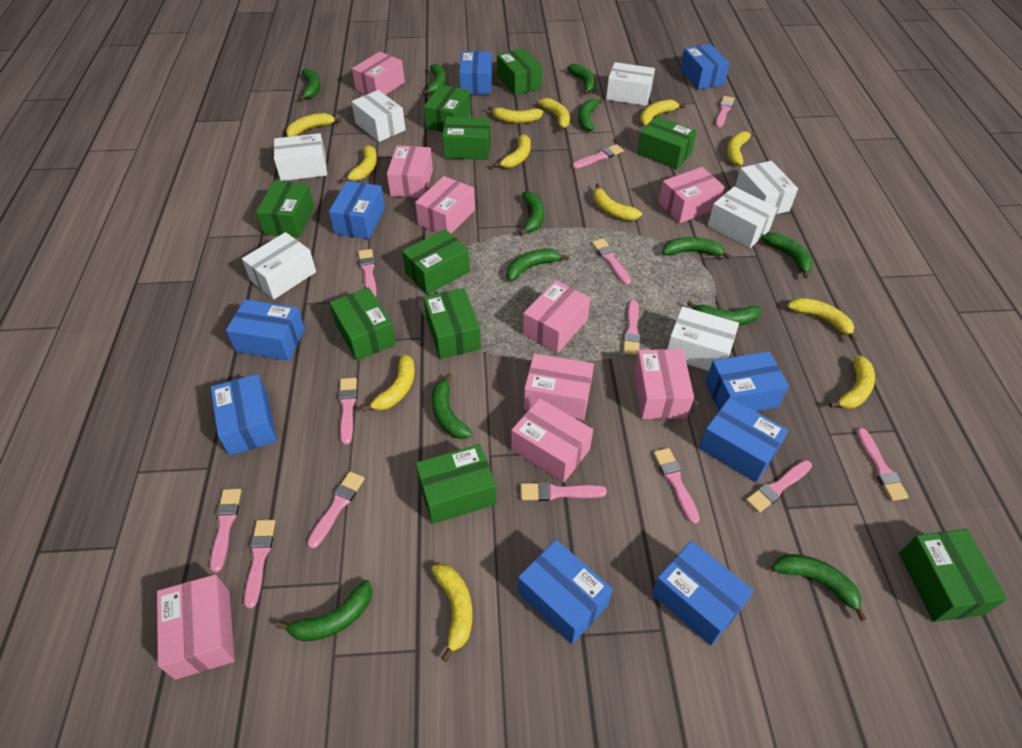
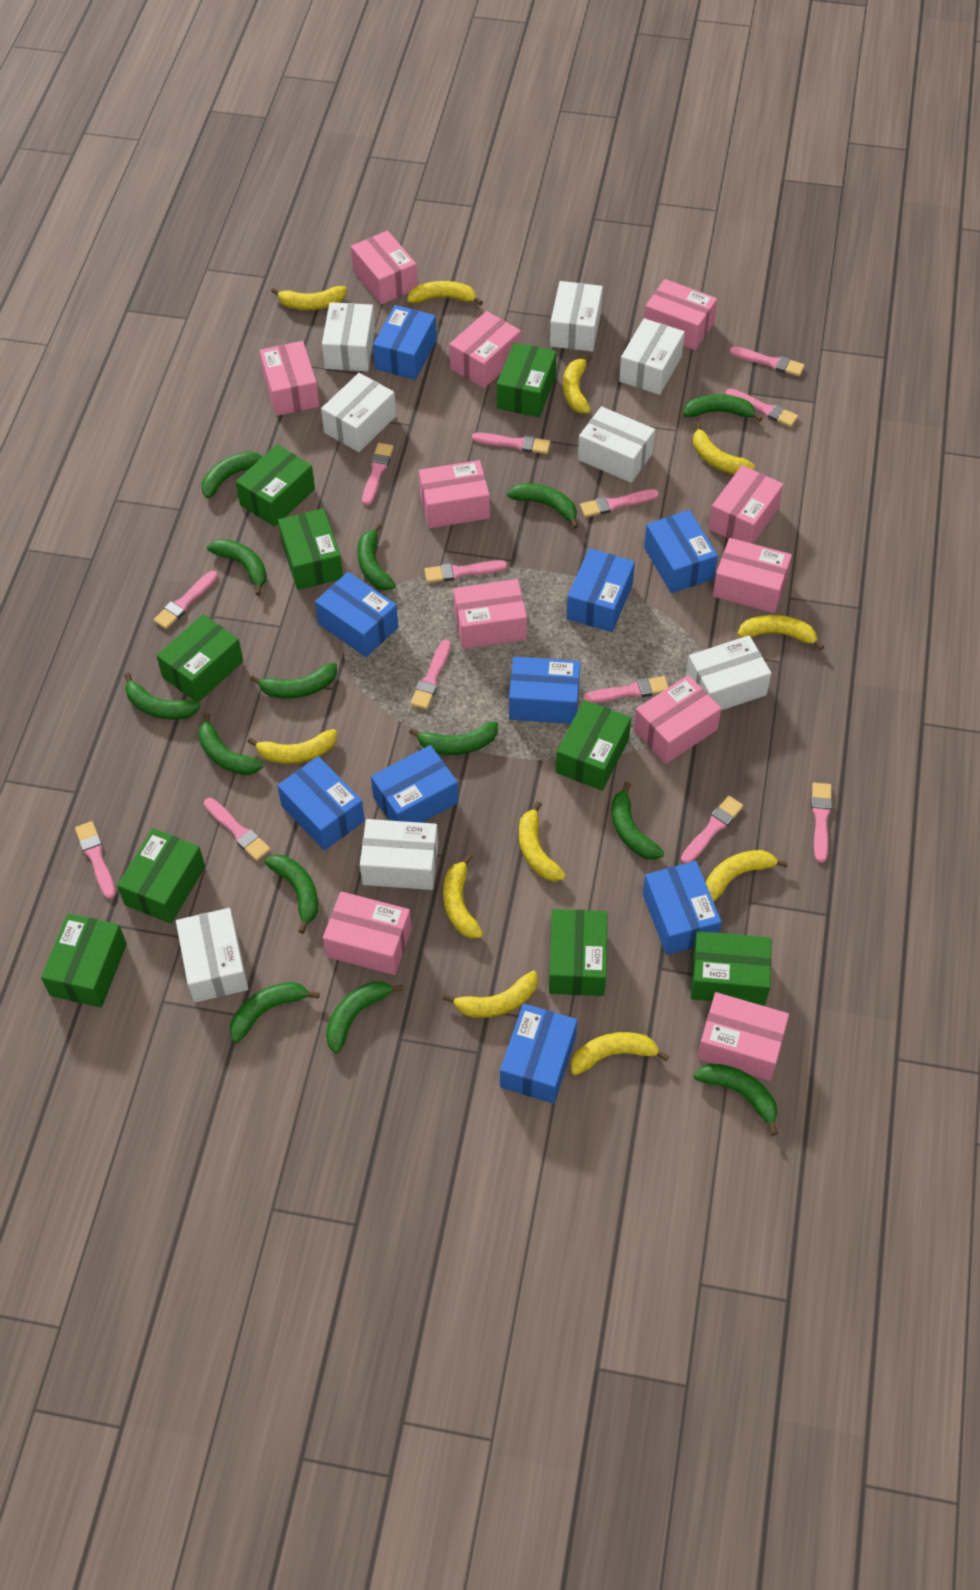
green banana: [276,580,372,641] [298,69,320,101] [422,64,446,95] [432,373,472,439] [507,249,569,281] [519,191,544,236] [567,64,596,95] [578,98,604,131] [662,237,731,259] [687,301,761,326] [762,233,813,278] [772,554,867,621] = 12 -> [124,673,201,720] [198,712,263,775] [202,451,262,498] [207,539,267,596] [230,982,320,1043] [250,662,337,699] [264,855,318,934] [326,981,403,1054] [358,523,396,590] [409,721,498,755] [507,483,578,529] [611,782,664,860] [683,394,763,422] [694,1063,778,1136] = 14
green box: [256,181,314,238] [329,287,396,361] [402,229,470,294] [415,444,496,524] [423,288,481,359] [424,85,471,132] [442,117,491,160] [497,48,542,95] [637,116,697,169] [899,529,1007,622] = 10 -> [41,913,127,1008] [117,828,205,924] [156,614,243,702] [236,444,315,527] [278,508,343,590] [497,342,557,417] [549,909,607,996] [556,700,631,791] [691,931,771,1006] = 9
pink box: [157,574,235,680] [352,52,405,95] [387,145,433,198] [415,176,475,234] [511,398,593,483] [523,280,591,353] [524,353,594,420] [634,349,694,419] [659,167,725,223] = 9 -> [260,341,319,416] [323,891,412,975] [351,230,418,305] [419,460,490,528] [449,311,521,388] [453,579,527,649] [634,675,721,764] [644,279,717,350] [697,992,789,1081] [708,465,784,544] [713,538,792,613] = 11
white box: [242,232,316,299] [274,133,327,181] [351,90,406,142] [606,62,655,106] [667,306,739,371] [708,187,777,248] [735,161,798,215] = 7 -> [176,908,248,1003] [321,373,396,452] [322,302,375,371] [360,819,438,890] [550,281,603,352] [578,406,655,483] [619,318,685,395] [686,635,771,710] = 8
yellow banana: [286,113,342,137] [341,145,377,182] [362,354,415,411] [431,564,473,662] [488,106,543,123] [493,134,531,168] [538,98,570,132] [593,184,642,220] [640,100,685,125] [727,131,757,165] [787,298,857,342] [829,355,875,409] = 12 -> [247,729,337,764] [271,286,347,310] [407,281,483,305] [443,854,483,939] [443,971,538,1018] [519,801,566,882] [563,354,593,413] [571,1032,669,1076] [693,422,755,474] [705,850,788,902] [737,615,824,650] = 11

